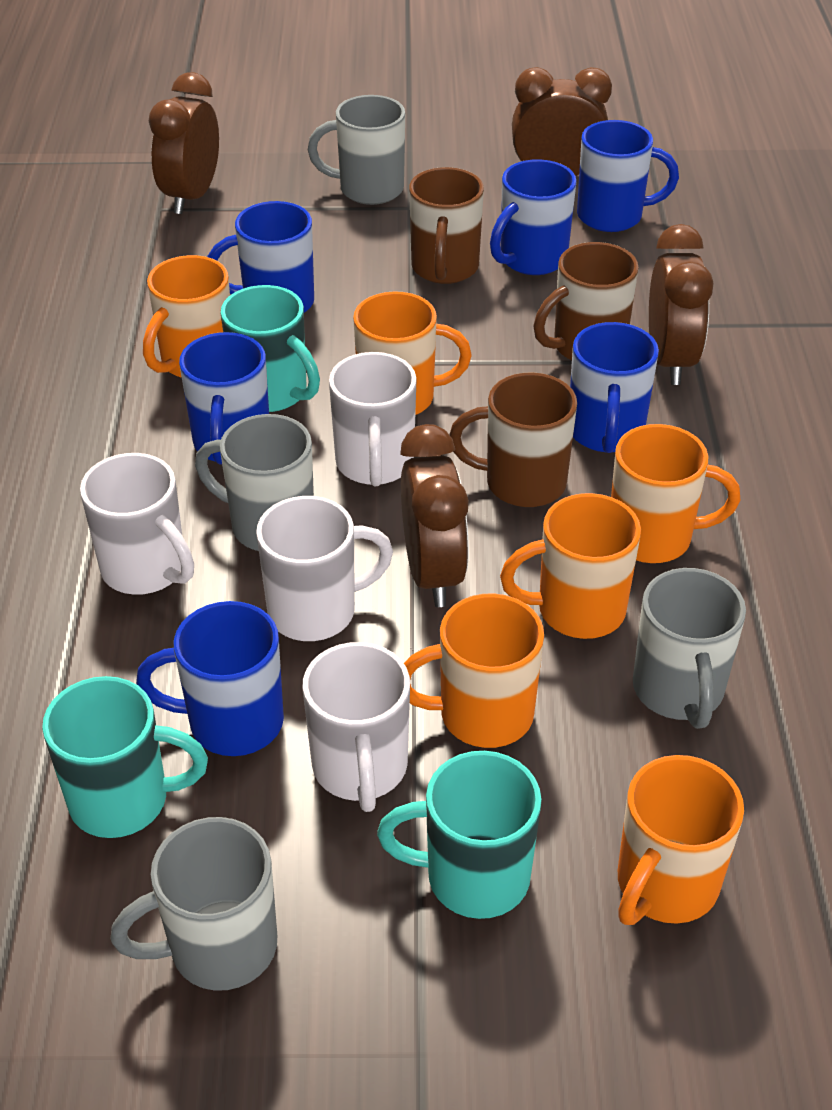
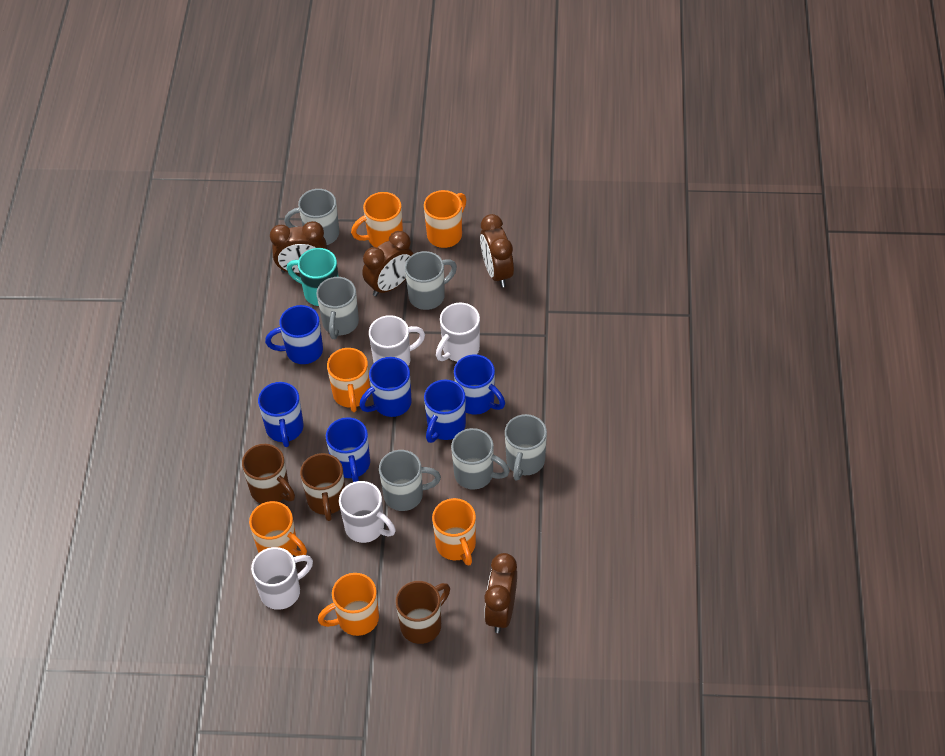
grey mug: [111,817,277,991] [195,414,314,551] [308,95,405,205] [633,568,746,729] = 4 -> [284,189,339,245] [316,277,359,339] [379,450,441,511] [405,251,457,310] [451,428,510,490] [505,414,547,481] = 6
turquoise mug: [42,676,208,838] [221,285,320,412] [377,751,542,919] = 3 -> [287,248,338,306] = 1

